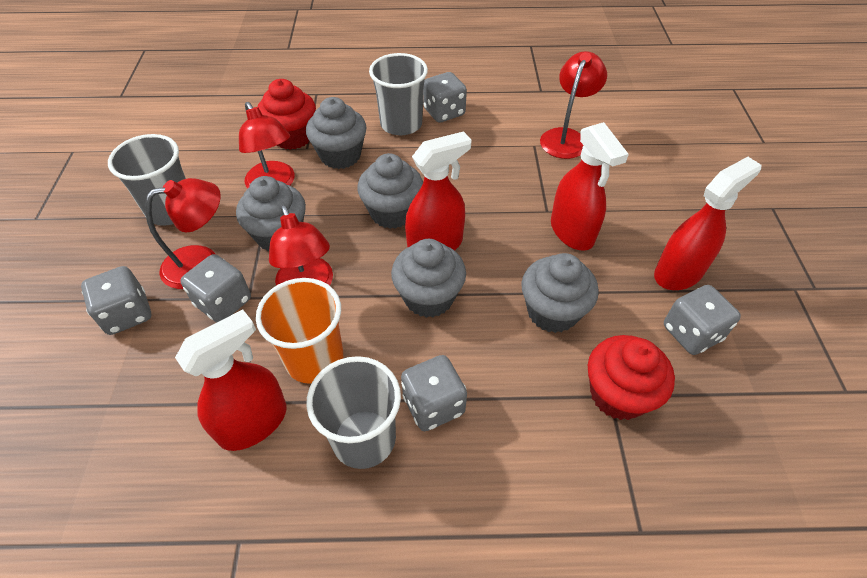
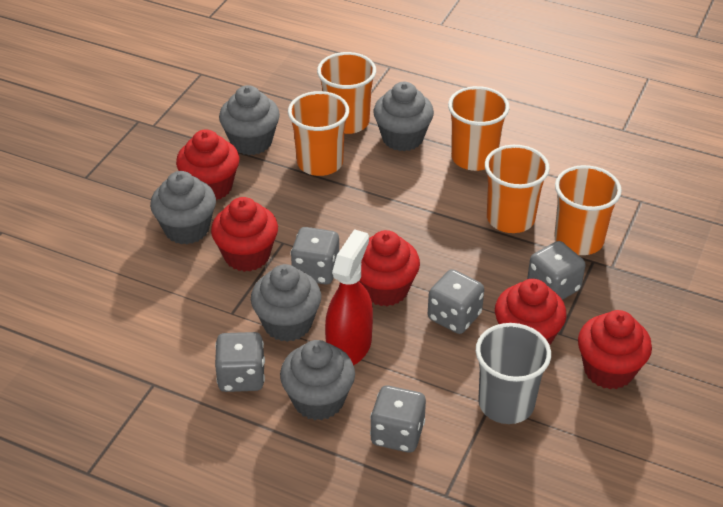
grey cup: [108,134,186,226] [306,356,401,469] [369,53,428,135] = 3 -> [476,323,551,424] = 1
orange cup: [256,278,343,384] = 1 -> [288,91,349,176] [317,52,376,134] [448,86,510,171] [485,145,550,233] [554,165,622,255] = 5
red cupcake: [257,79,316,150] [588,335,675,420] = 2 -> [176,129,239,200] [211,197,278,272] [359,230,420,306] [495,279,566,345] [578,310,652,389] = 5
red lamp: [145,178,221,289] [239,102,295,188] [269,205,333,286] [540,51,607,159] = 4 -> none = 0
red spray bottle: [175,309,287,451] [405,131,472,251] [551,122,629,251] [654,157,761,290] = 4 -> [325,229,373,365] = 1

